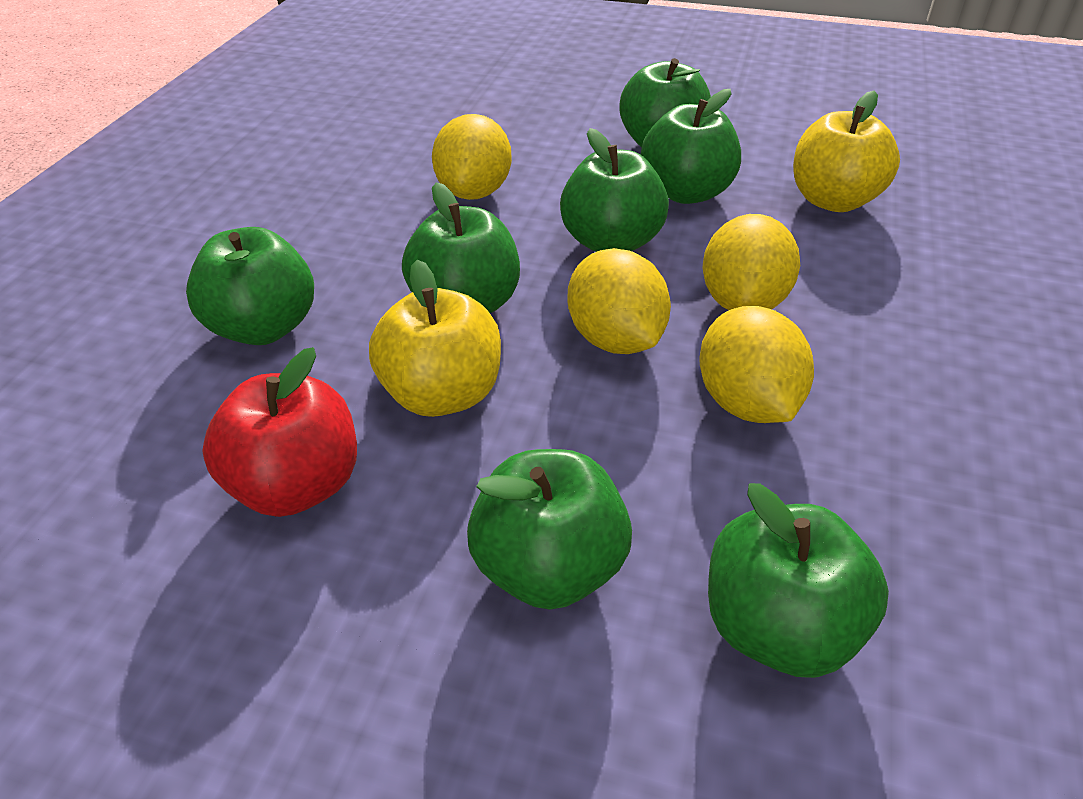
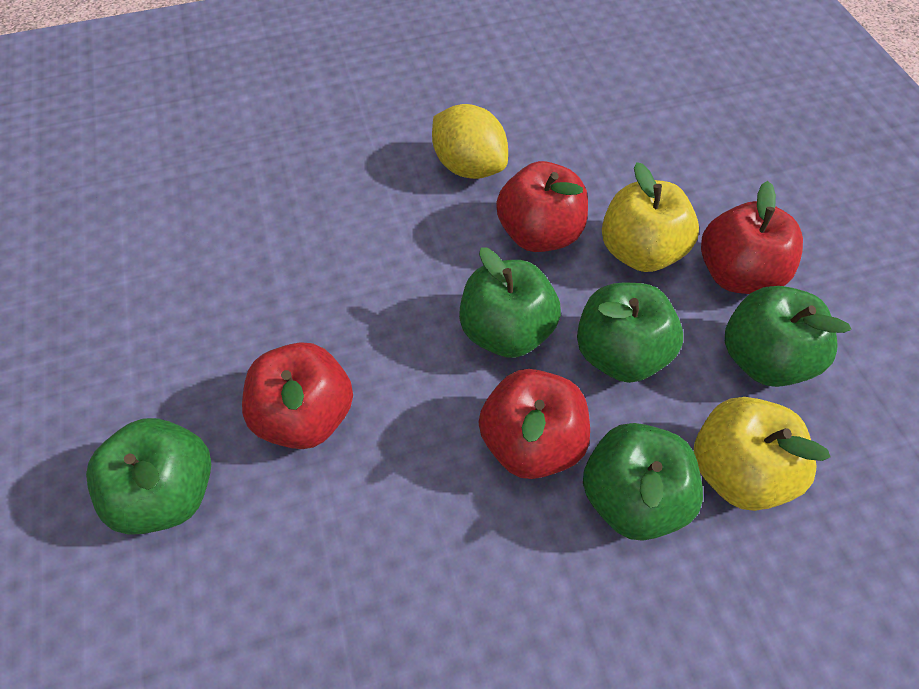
green apple: [186,227,314,345] [402,182,520,313] [467,449,632,610] [560,128,669,252] [619,58,711,147] [641,89,741,204] [708,483,889,678] = 7 -> [86,418,211,535] [459,247,561,358] [577,283,683,383] [583,423,703,541] [725,286,851,387] = 5
red apple: [202,347,357,517] = 1 -> [242,342,353,449] [479,369,590,479] [496,161,588,252] [701,181,803,294] = 4
yellow lemon: [432,114,512,200] [568,248,671,354] [700,306,814,423] [703,214,800,310] = 4 -> [432,104,508,179] = 1

